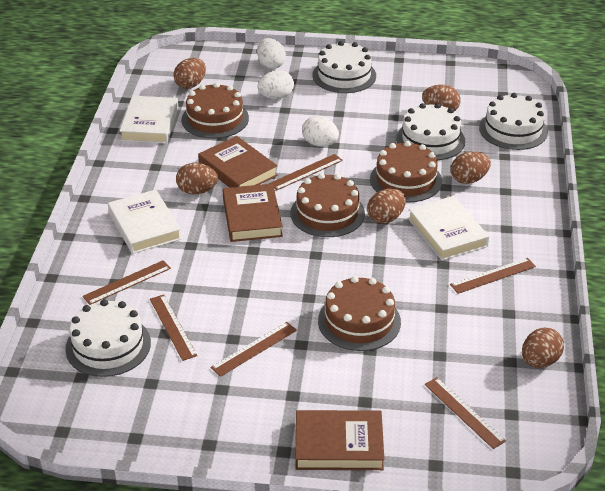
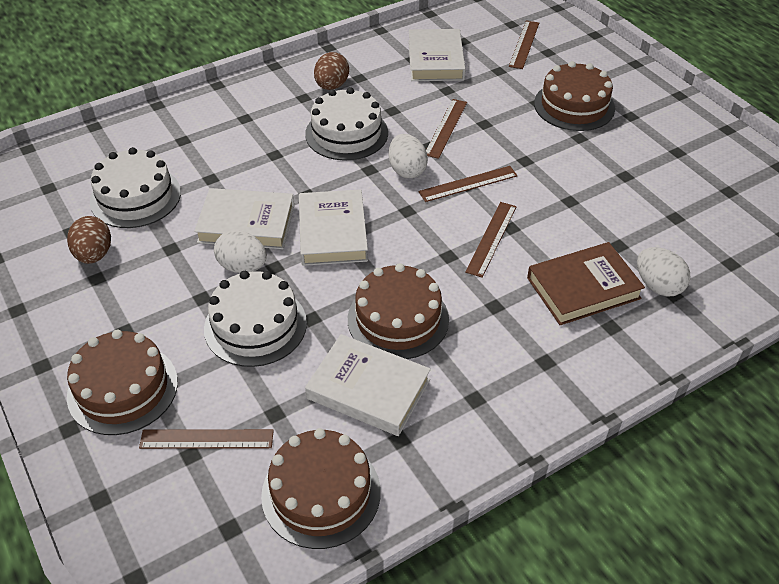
brown book: [198,136,278,188] [223,183,283,242] [295,410,385,470] = 3 -> [527,242,645,325] = 1
brown egg: [173,58,206,89] [176,163,218,194] [367,188,406,224] [422,85,461,111] [451,151,491,184] [522,328,564,368] = 6 -> [67,216,111,264] [314,52,349,90] = 2
brown ruler: [82,260,171,305] [150,295,197,361] [211,322,297,377] [269,154,343,190] [425,377,506,449] [450,258,536,294] = 6 -> [139,429,274,449] [419,166,518,202] [426,99,467,159] [465,202,517,278] [509,21,539,69] = 5
white book: [108,189,182,254] [120,96,178,144] [408,196,489,261] = 3 -> [194,188,294,249] [299,189,368,266] [305,334,431,436] [408,29,466,81] = 4
white cake: [65,299,151,377] [313,41,376,93] [396,103,465,160] [479,93,548,150] = 4 -> [90,147,181,228] [204,271,307,367] [305,87,388,161] = 3

